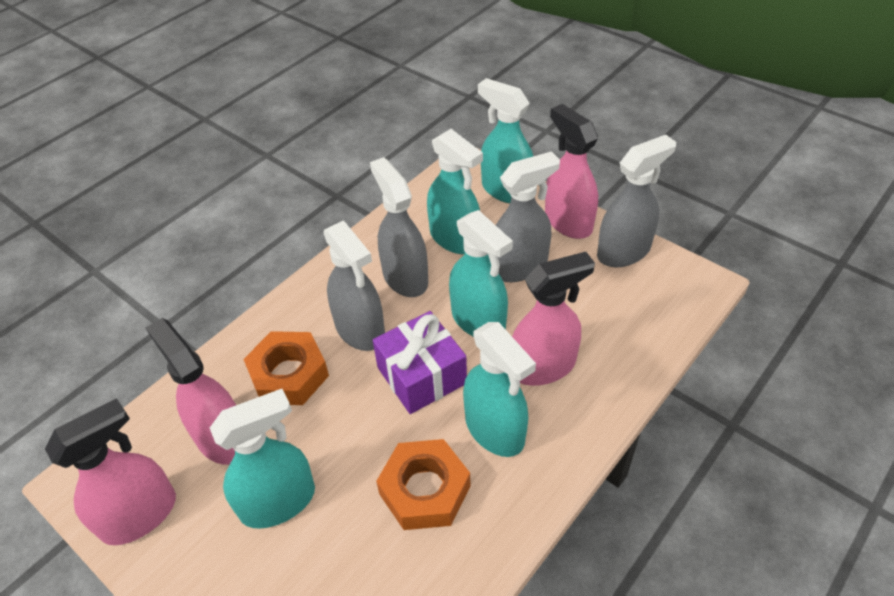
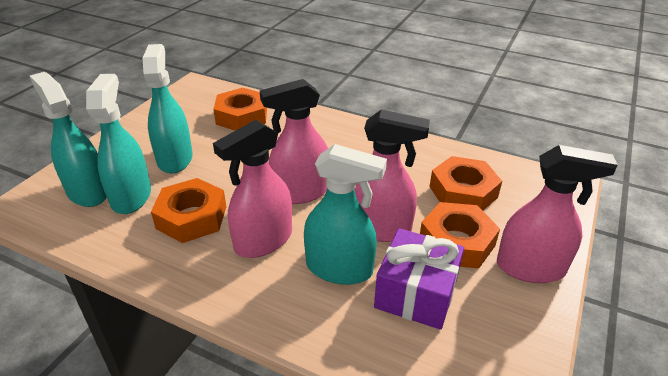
grey spray bottle: [324,220,385,351] [370,157,428,297] [496,151,560,282] [597,135,676,267] = 4 -> none = 0
orange nut: [243,331,329,405] [376,439,471,530] = 2 -> [151,178,226,243] [213,88,267,131] [420,202,500,269] [430,156,502,210] = 4
turquoise spray bottle: [210,389,315,529] [427,129,483,254] [449,210,513,337] [463,322,536,457] [478,78,533,203] = 5 -> [30,72,107,207] [86,74,151,214] [142,44,193,173] [304,144,387,285] = 4

